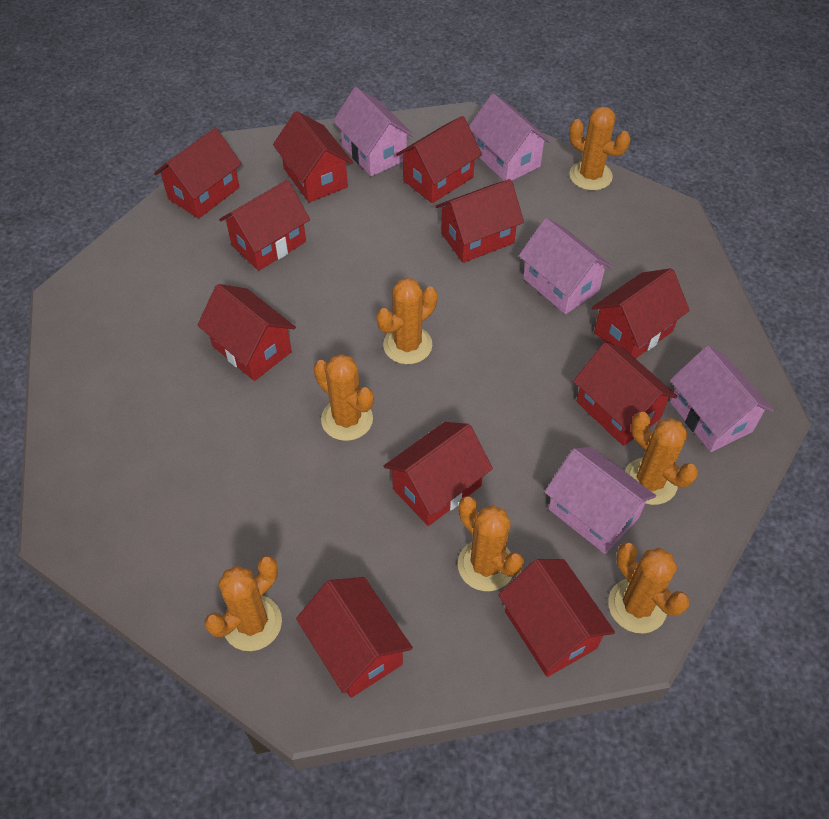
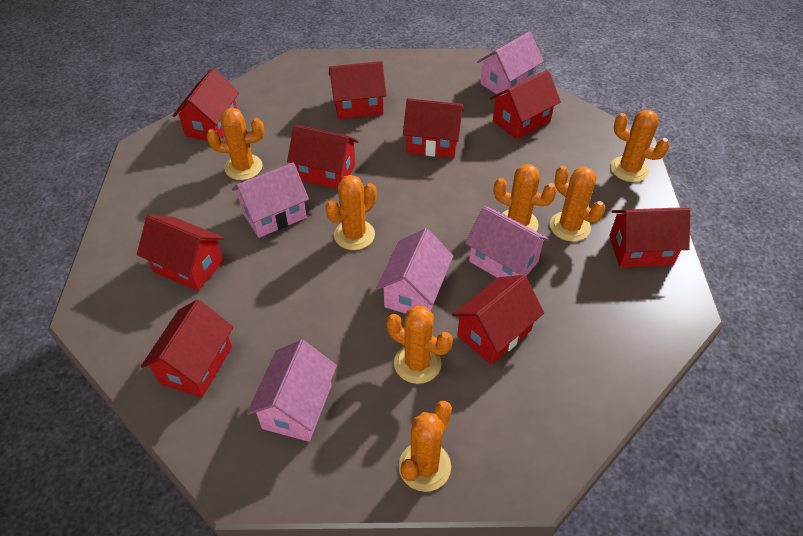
red house: [154,128,242,219] [197,284,296,381] [219,180,310,271] [273,111,353,203] [296,577,413,698] [383,422,493,526] [396,116,482,203] [436,179,524,263] [498,559,615,677] [573,342,677,446] [592,268,690,359] = 11 -> [137,215,224,291] [141,299,233,398] [173,68,239,141] [287,125,359,189] [329,61,387,119] [403,98,464,158] [452,275,544,365] [490,70,561,139] [609,207,690,268] = 9

